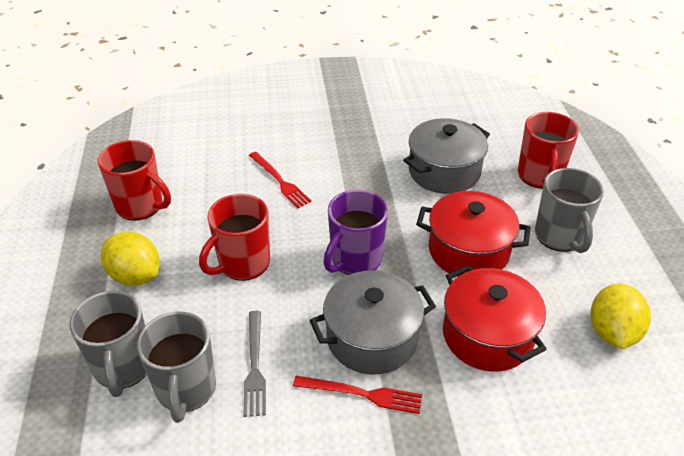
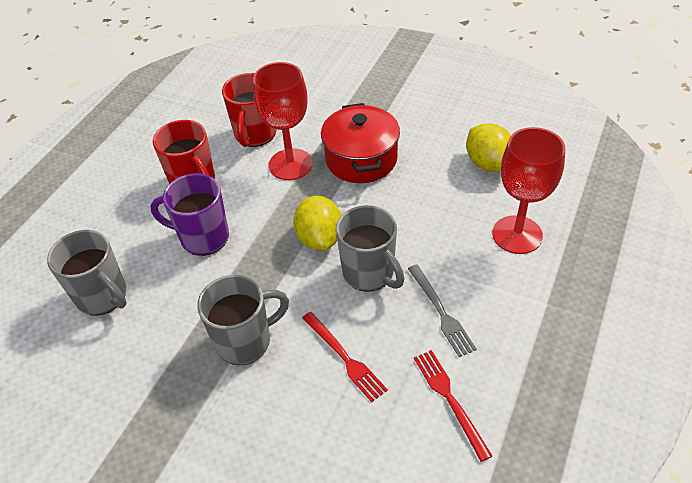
grey pot: [310,270,436,375] [403,118,490,194] = 2 -> none = 0
red goblet: none = 0 -> [253,62,313,180] [492,127,565,254] = 2
red mug: [98,140,171,221] [199,194,270,281] [518,112,579,189] = 3 -> [153,120,215,184] [222,73,277,147] = 2
red pot: [416,191,531,277] [443,265,547,372] = 2 -> [321,103,400,183] = 1

